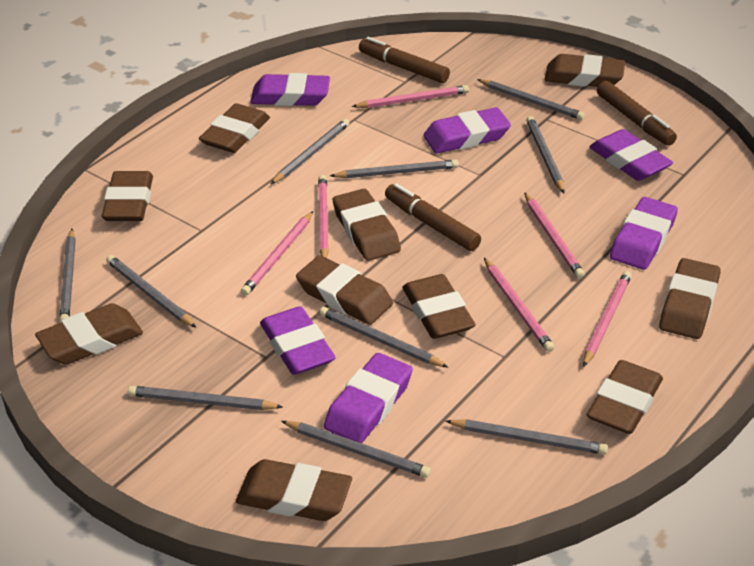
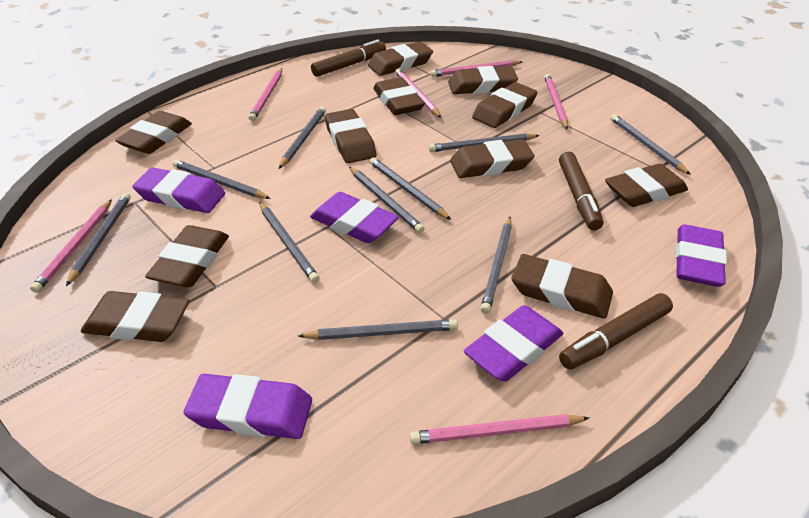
brown eraser: [35,303,143,364] [102,171,153,221] [199,103,270,153] [236,459,352,521] [296,255,393,325] [333,189,401,261] [402,274,475,339] [544,54,625,87] [587,360,663,434] [659,258,721,339] = 10 -> [81,291,189,342] [115,111,192,154] [145,225,229,287] [325,109,377,163] [368,41,433,76] [374,77,425,115] [448,66,518,94] [450,139,534,178] [472,82,538,128] [511,254,613,319] [605,163,688,207] = 11
purple eraser: [250,73,330,106] [260,306,336,375] [324,353,413,443] [423,107,511,154] [589,129,673,181] [610,197,678,270] = 6 -> [132,167,225,213] [184,374,312,439] [310,192,399,243] [464,305,563,382] [675,224,727,287] = 5

